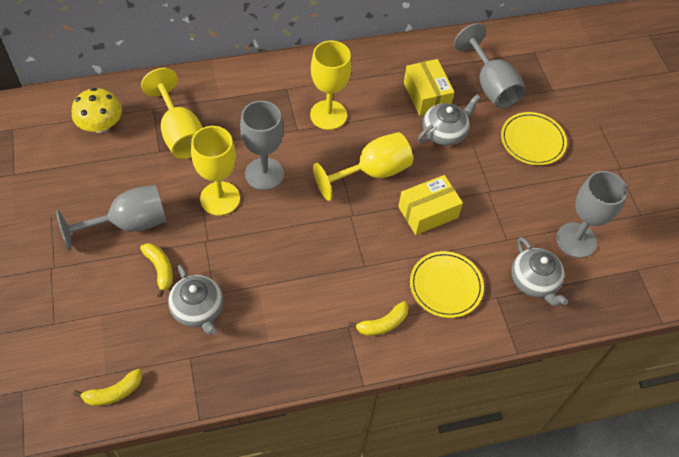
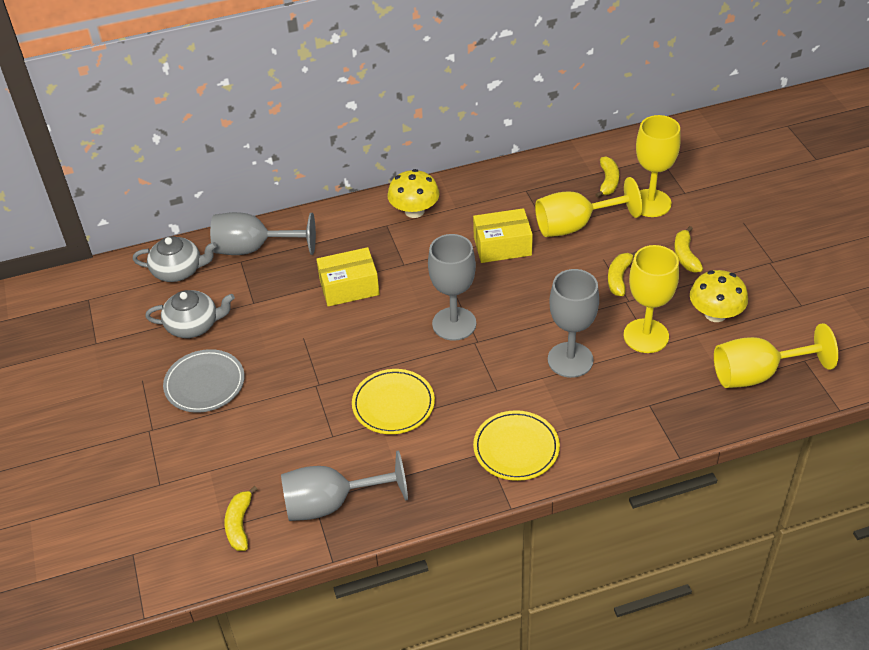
grey plate: none = 0 -> [163,349,245,413] = 1
grey teapot: [168,265,224,335] [418,95,480,146] [511,237,568,306] = 3 -> [133,236,217,282] [145,290,235,338] = 2
yellow banana: [73,369,142,406] [140,243,173,297] [349,301,409,336] = 3 -> [225,486,257,551] [595,157,619,198] [608,251,637,296] [674,226,703,272] = 4
yellow mushroom: [72,88,122,133] = 1 -> [387,169,440,218] [690,270,748,322] = 2

